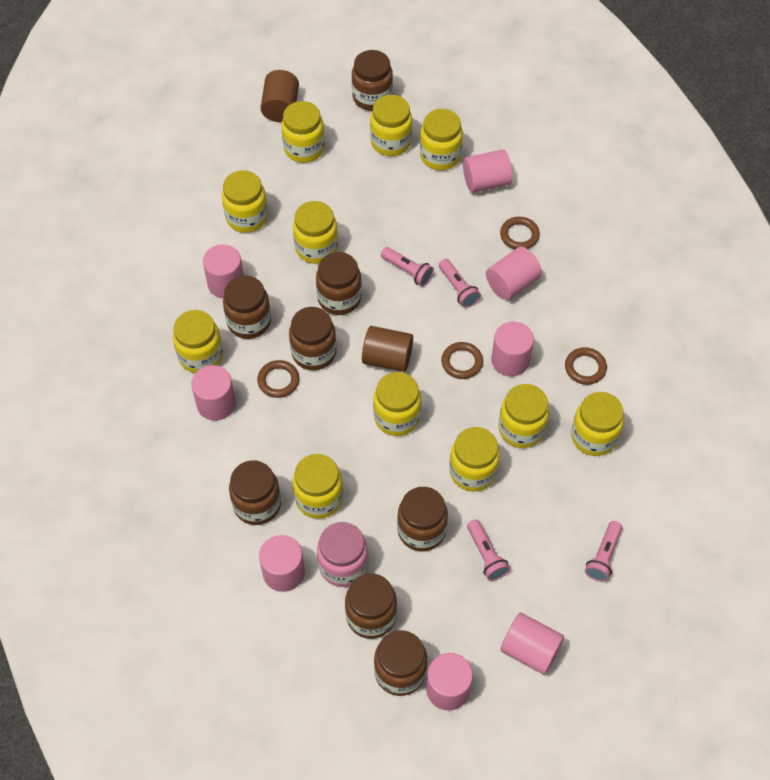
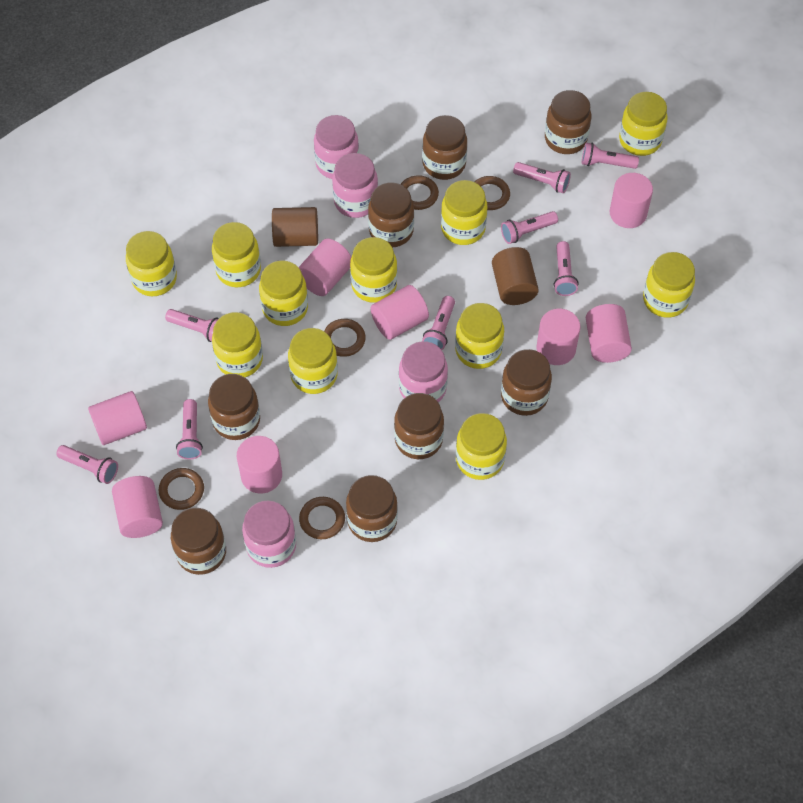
brown ring: [257,360,300,398] [441,342,483,379] [500,217,540,249] [565,347,607,385] = 4 -> [159,468,204,510] [299,497,345,539] [324,319,366,357] [401,175,439,210] [475,176,510,210] = 5
pink flashlight: [381,247,434,286] [439,259,481,308] [467,520,510,581] [585,521,622,582] = 4 -> [56,445,118,484] [165,309,219,342] [176,399,203,459] [422,296,455,350] [501,211,558,244] [513,162,571,193] [554,241,579,296] [582,143,639,169] = 8
pink jar: [317,522,368,587] = 1 -> [242,501,296,568] [314,115,359,179] [332,153,378,218] [399,341,448,402] = 4

